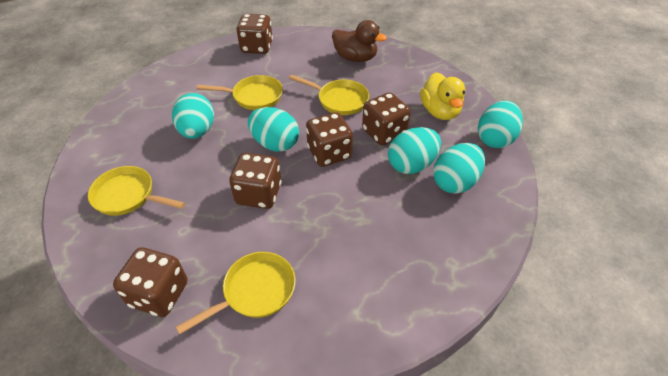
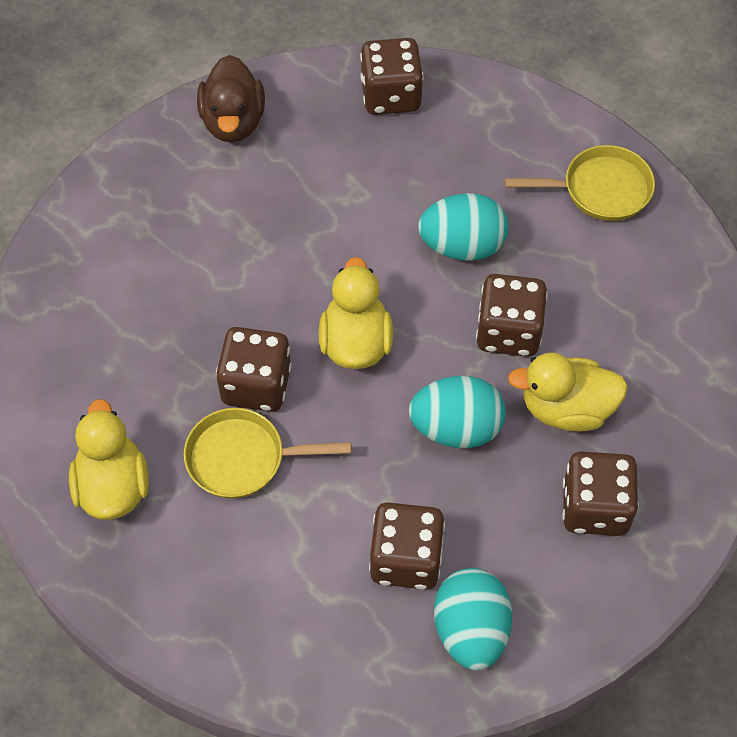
turquoise egg: [172,93,214,139] [248,107,299,152] [388,127,441,174] [433,143,485,194] [478,101,523,148] = 5 -> [409,376,506,448] [418,193,508,261] [434,568,512,671] = 3
yellow duck: [420,72,465,120] = 1 -> [69,399,149,520] [318,257,393,369] [508,352,628,432] = 3
yellow pan: [88,166,185,216] [176,252,295,334] [197,75,283,110] [289,75,369,115] = 4 -> [184,408,352,499] [504,145,655,221] = 2

